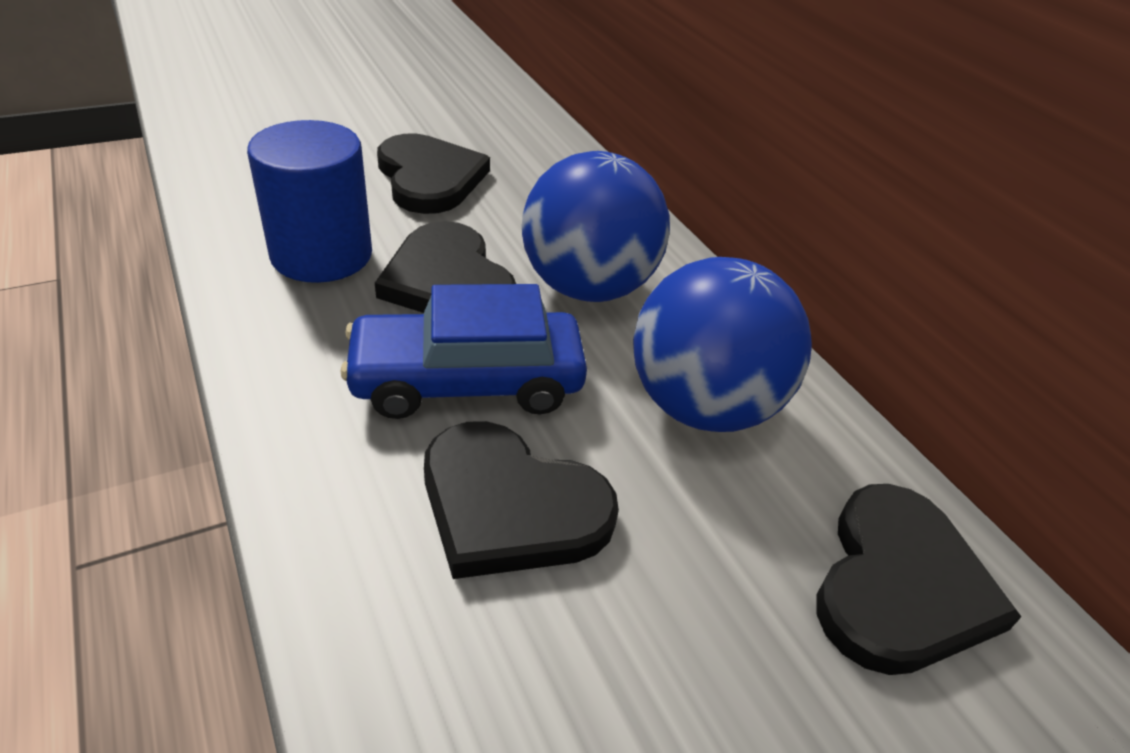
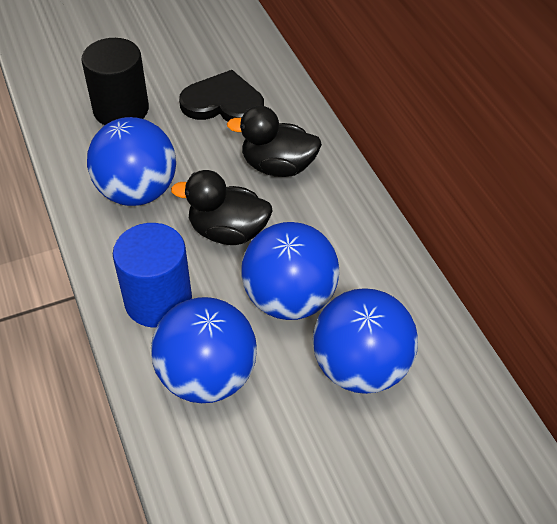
black cylinder: none = 0 -> [81,38,149,125] = 1
black duck: none = 0 -> [171,170,272,245] [227,105,322,177] = 2
black heart: [375,221,516,313] [377,134,490,214] [424,421,619,579] [816,484,1021,675] = 4 -> [179,70,264,122] = 1
blue ball: [522,151,670,302] [633,257,812,432] = 2 -> [87,117,176,206] [151,297,257,403] [241,222,340,320] [313,288,418,394] = 4
blue car: [341,284,587,419] = 1 -> none = 0

